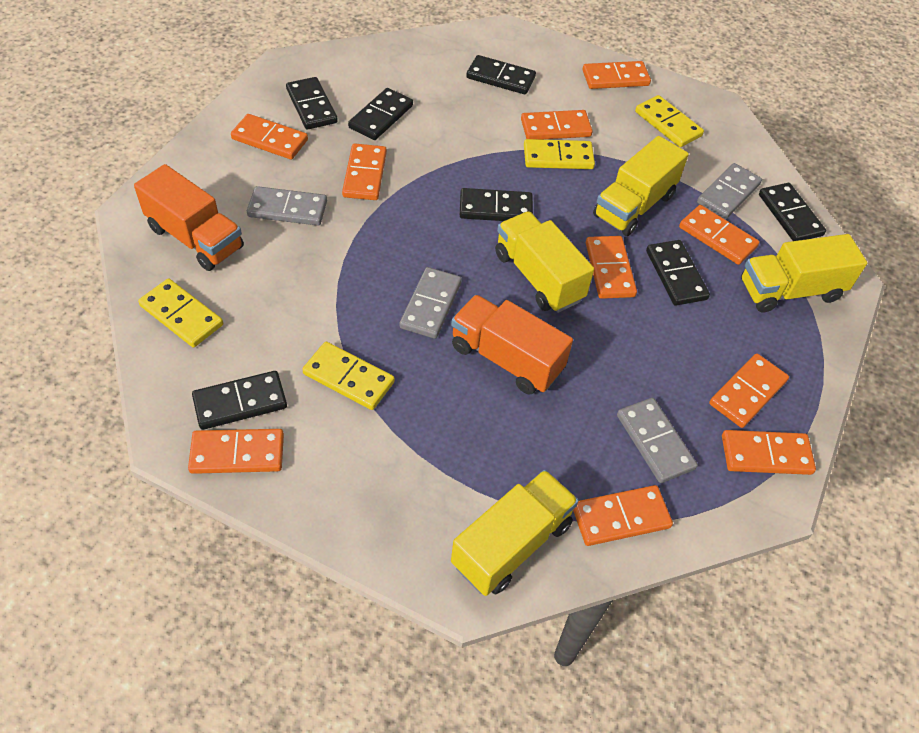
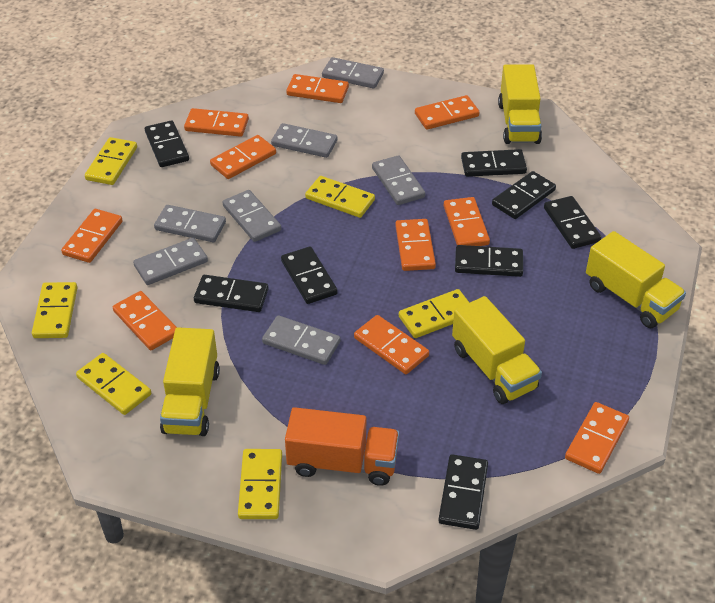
black domino: [192,371,287,430] [286,77,338,130] [348,88,413,140] [460,188,533,221] [466,55,536,94] [646,240,710,306] [759,183,826,241] = 7 -> [145,121,189,167] [194,275,269,312] [281,247,338,304] [438,454,488,530] [455,245,523,277] [461,149,527,177] [492,171,556,219] [544,196,601,249] = 8
grey domino: [247,186,327,226] [399,267,462,339] [617,398,698,483] [697,163,762,219] = 4 -> [133,238,208,285] [154,205,226,242] [223,190,281,242] [262,315,341,365] [271,123,337,158] [322,57,384,89] [372,155,425,205] = 7
orange truck: [134,164,244,271] [451,295,573,395] = 2 -> [285,407,399,486] = 1
yellow domino: [138,279,223,347] [302,342,395,410] [524,139,595,169] [635,95,704,147] = 4 -> [32,282,77,338] [76,353,151,415] [85,137,137,185] [238,449,282,519] [305,176,375,218] [399,289,470,338] = 6

